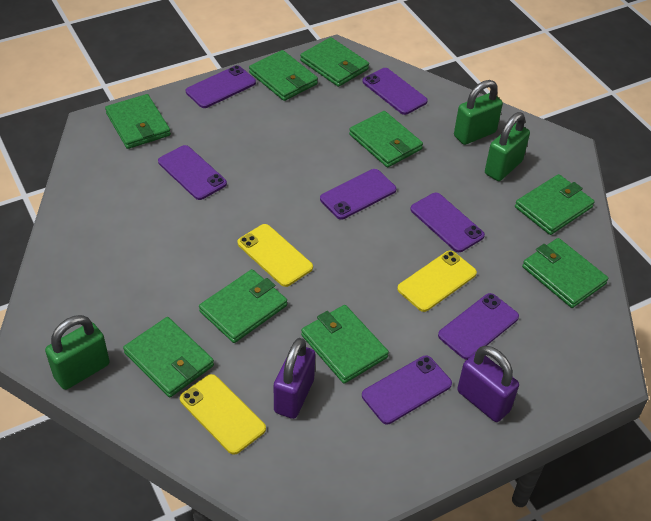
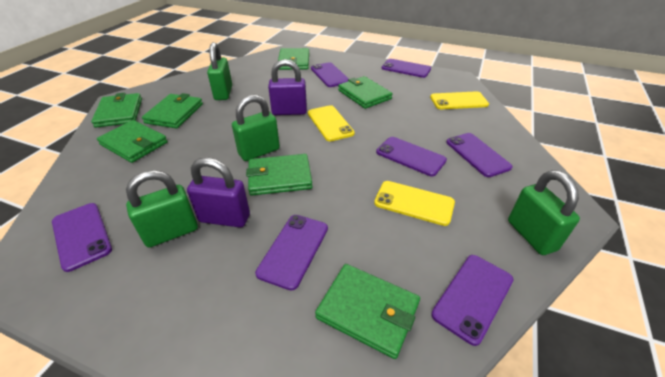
green padlock: [45,315,110,390] [454,80,503,145] [485,112,530,181] = 3 -> [126,170,198,247] [207,42,232,100] [232,95,280,161] [508,170,580,255] = 4
green wallet: [105,94,171,149] [123,317,214,397] [199,269,287,343] [249,50,318,101] [300,37,369,87] [301,305,389,384] [349,111,423,167] [515,174,595,235] [522,238,608,308] = 9 -> [91,93,142,128] [97,120,168,163] [142,93,203,129] [246,154,313,196] [278,48,309,70] [315,264,420,359] [338,76,393,109] = 7

